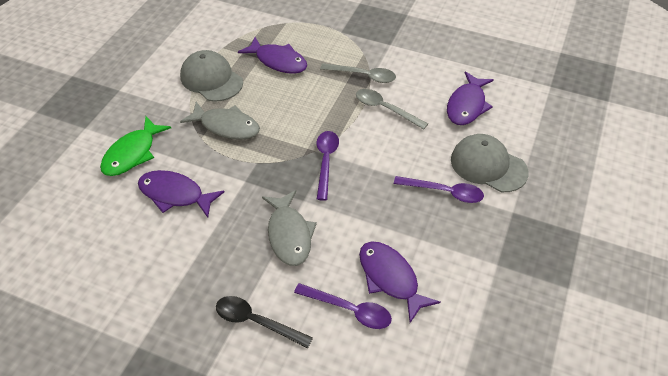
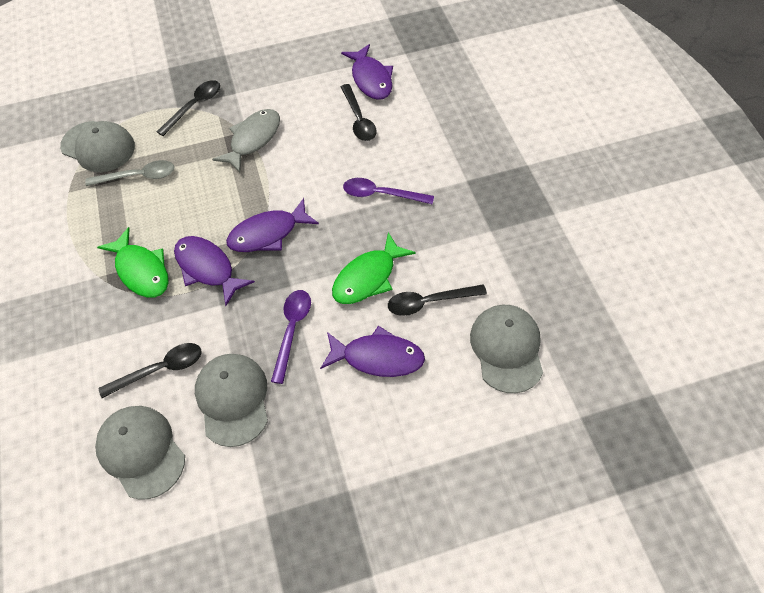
black spoon: [216,296,313,348] = 1 -> [98,343,202,398] [157,80,220,136] [341,84,377,141] [388,284,487,316] = 4
green fish: [100,117,171,176] = 1 -> [97,227,169,297] [332,232,416,304] = 2
grey cap: [180,50,243,102] [451,134,528,192] = 2 -> [60,121,135,172] [95,406,185,500] [195,354,268,447] [470,305,543,393] = 4
grey fish: [180,102,260,140] [262,190,317,266] = 2 -> [212,109,280,173] = 1
grey spoon: [320,63,396,83] [356,89,428,130] = 2 -> [85,160,174,186] = 1
purple spoon: [294,283,392,329] [317,131,339,201] [394,176,484,203] = 3 -> [271,290,311,384] [343,178,434,204] = 2

